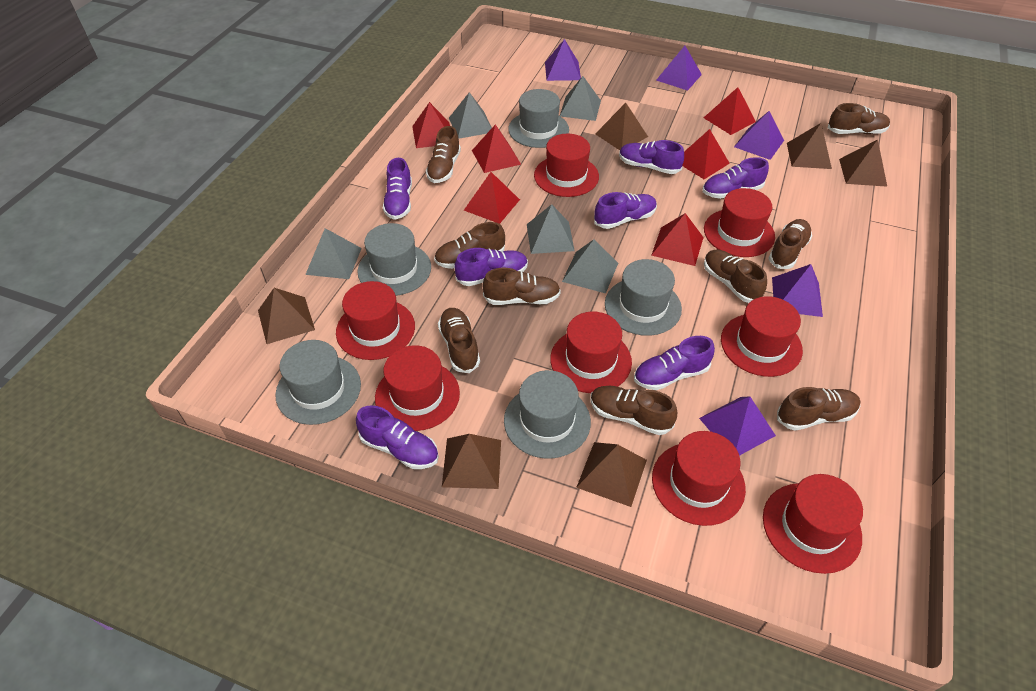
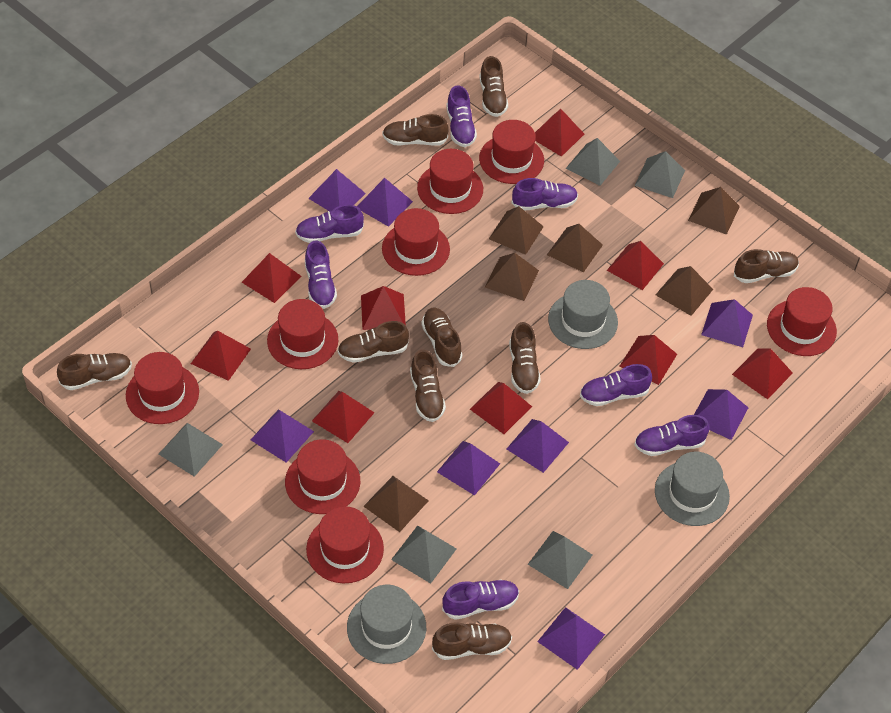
grey hat: [275,340,361,425] [357,223,431,296] [504,370,591,459] [508,89,569,148] [605,259,682,336] = 5 -> [347,585,426,664] [548,280,618,349] [655,452,730,526] = 3
purple pyramid: [545,39,581,81] [656,46,702,91] [699,396,776,456] [734,111,784,160] [772,264,823,317] = 5 -> [251,409,314,463] [308,169,366,211] [357,178,413,227] [437,441,500,496] [507,419,569,473] [537,607,605,670] [694,389,749,440] [701,299,753,347] = 8
red pyramid: [412,102,450,148] [464,172,520,224] [472,124,521,173] [651,213,704,266] [682,129,730,179] [704,87,756,135] = 6 -> [191,331,251,381] [242,253,301,303] [312,391,375,443] [361,286,406,330] [470,382,532,434] [535,109,584,157] [607,241,664,290] [620,335,677,385] [732,349,793,399] = 9

